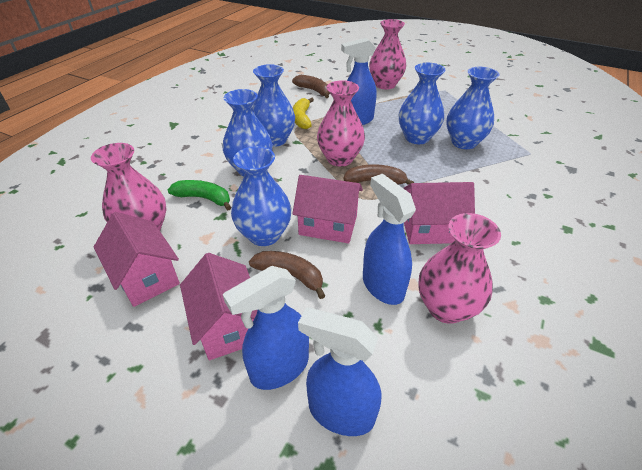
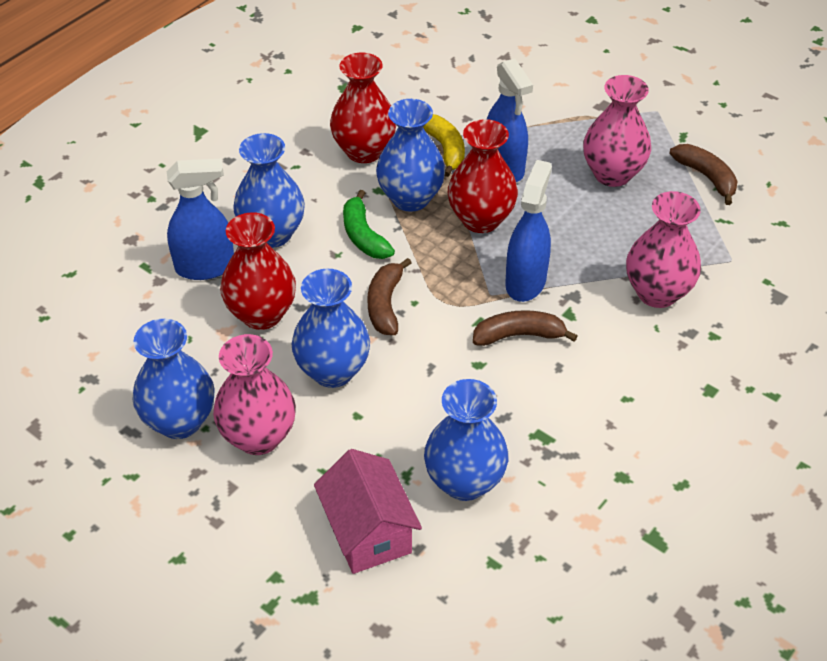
blue spray bottle: [223,266,309,390] [298,308,381,436] [341,38,377,125] [363,174,416,305] = 4 -> [167,159,234,280] [487,59,533,182] [505,160,552,302] = 3
pink house: [94,212,180,307] [180,253,257,360] [292,175,363,243] [403,182,475,244] = 4 -> [314,449,422,574] = 1
pink vase: [91,143,167,231] [317,80,365,167] [369,19,406,89] [418,213,501,324] = 4 -> [213,334,296,455] [583,75,651,187] [626,191,701,308] = 3
red vase: none = 0 -> [220,212,296,330] [330,53,396,163] [448,119,518,233] = 3

